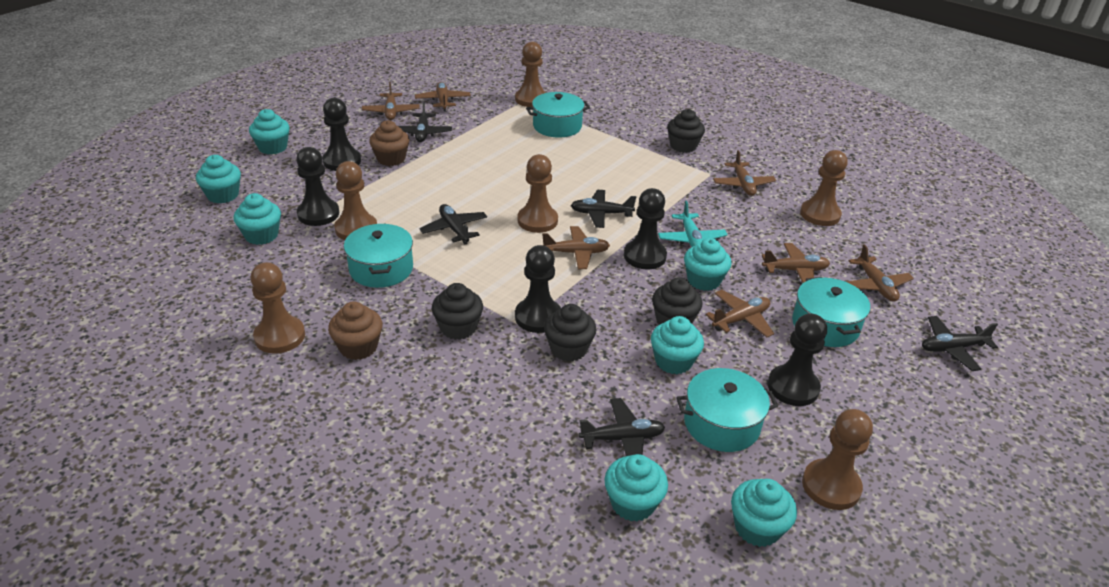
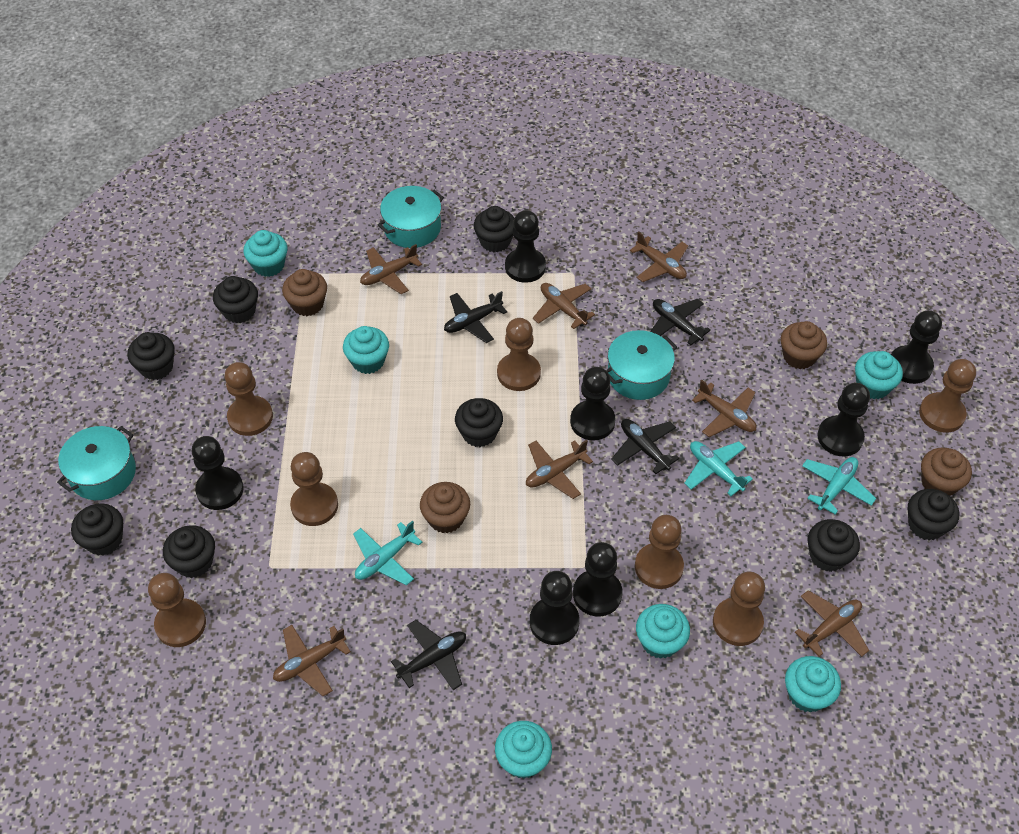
black cupcake: [432,283,483,340] [544,304,597,362] [652,277,702,325] [667,109,705,153] = 4 -> [71,504,123,556] [128,332,175,380] [163,525,215,578] [213,276,258,323] [455,398,503,447] [473,206,515,252] [807,519,860,572] [908,489,959,540] = 8
black pawn: [296,147,339,226] [322,98,361,171] [515,245,561,333] [624,188,667,269] [768,313,827,406] = 5 -> [192,436,244,510] [505,210,546,283] [530,571,580,645] [570,367,616,440] [573,542,622,617] [817,383,870,457] [891,310,942,384] = 7
black plane: [398,102,452,142] [419,204,487,245] [571,190,636,228] [579,398,665,456] [922,316,998,371] = 5 -> [391,620,466,690] [444,291,507,343] [612,419,679,474] [650,299,711,345] = 4
brown cupcake: [328,301,382,360] [369,120,409,166] = 2 -> [282,269,327,316] [420,482,470,533] [781,321,827,369] [921,447,972,496] = 4
brown pawn: [250,262,305,354] [334,161,377,240] [515,42,546,107] [517,154,558,233] [800,150,848,226] [802,409,873,510] = 6 -> [148,573,206,647] [224,362,273,436] [290,452,338,526] [497,318,541,391] [635,515,684,589] [713,572,765,646] [919,359,976,433] = 7
turquoise cupcake: [196,155,241,203] [234,193,281,245] [249,109,290,155] [604,454,668,522] [651,316,704,374] [684,238,731,291] [731,479,797,547] = 7 -> [243,230,287,277] [343,326,389,374] [495,721,552,779] [636,604,690,659] [785,656,841,713] [855,351,903,399] = 6
turquoise plane: [658,201,728,247] = 1 -> [353,521,422,586] [684,441,753,496] [802,457,876,515] = 3
turquoise pot: [344,223,413,288] [526,92,590,138] [676,368,778,452] [792,277,870,347] = 4 -> [57,426,136,500] [378,186,444,248] [606,330,677,400] = 3

